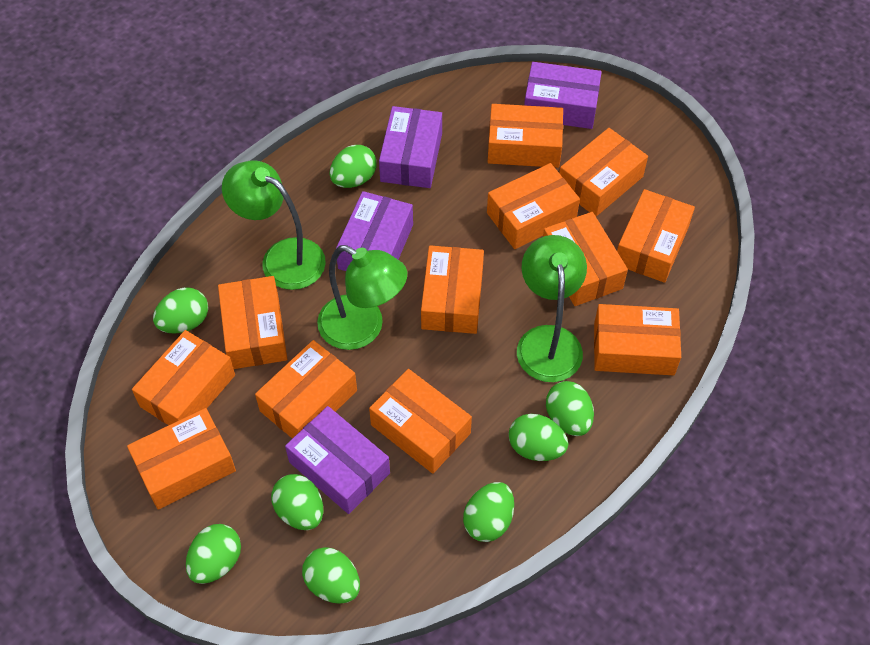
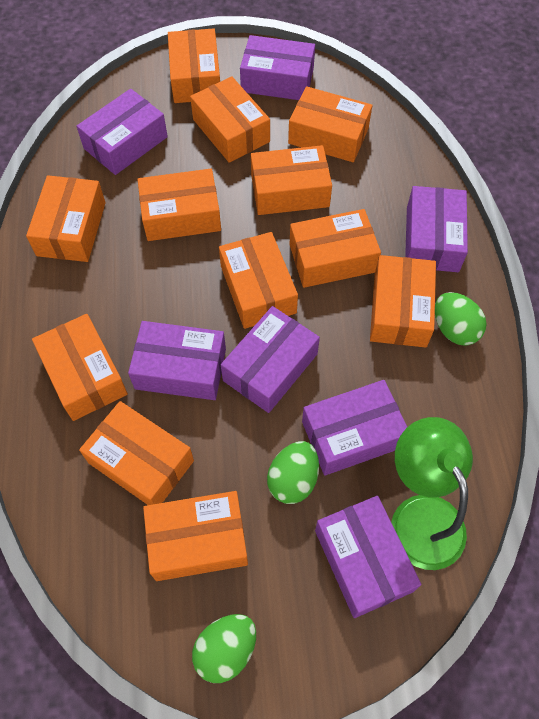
green egg: [153,287,208,334] [186,524,241,584] [271,474,323,530] [302,547,360,604] [330,145,377,188] [463,482,514,542] [509,414,568,461] [546,381,594,436] = 8 -> [192,614,256,683] [267,441,319,504] [435,292,487,346] = 3
green lamp: [222,161,326,290] [317,245,407,350] [517,235,587,382] = 3 -> [391,417,473,570] = 1
purple box: [285,406,390,514] [336,191,413,271] [379,106,442,188] [524,62,601,129] = 4 -> [76,89,168,175] [128,321,226,400] [221,306,320,413] [240,35,315,100] [302,380,407,476] [315,496,421,618] [405,186,468,272] = 7

